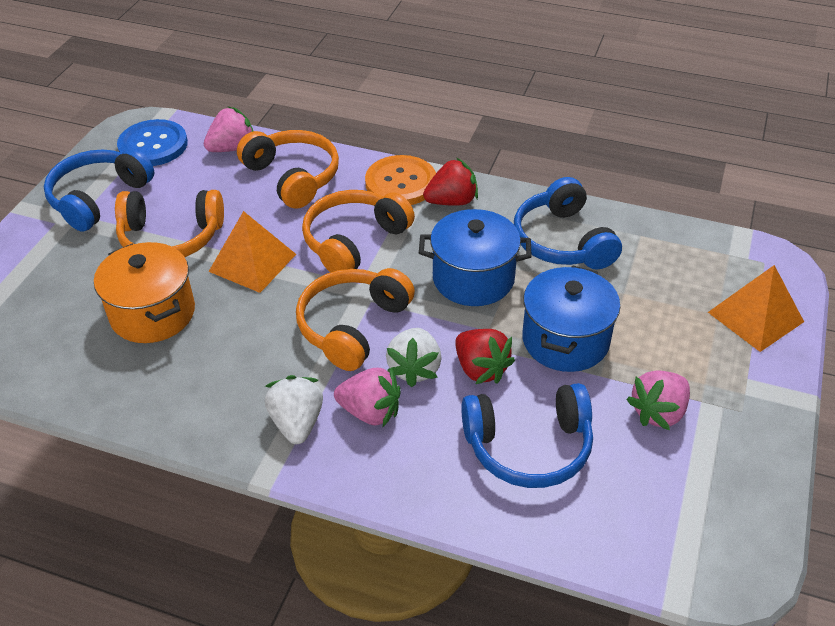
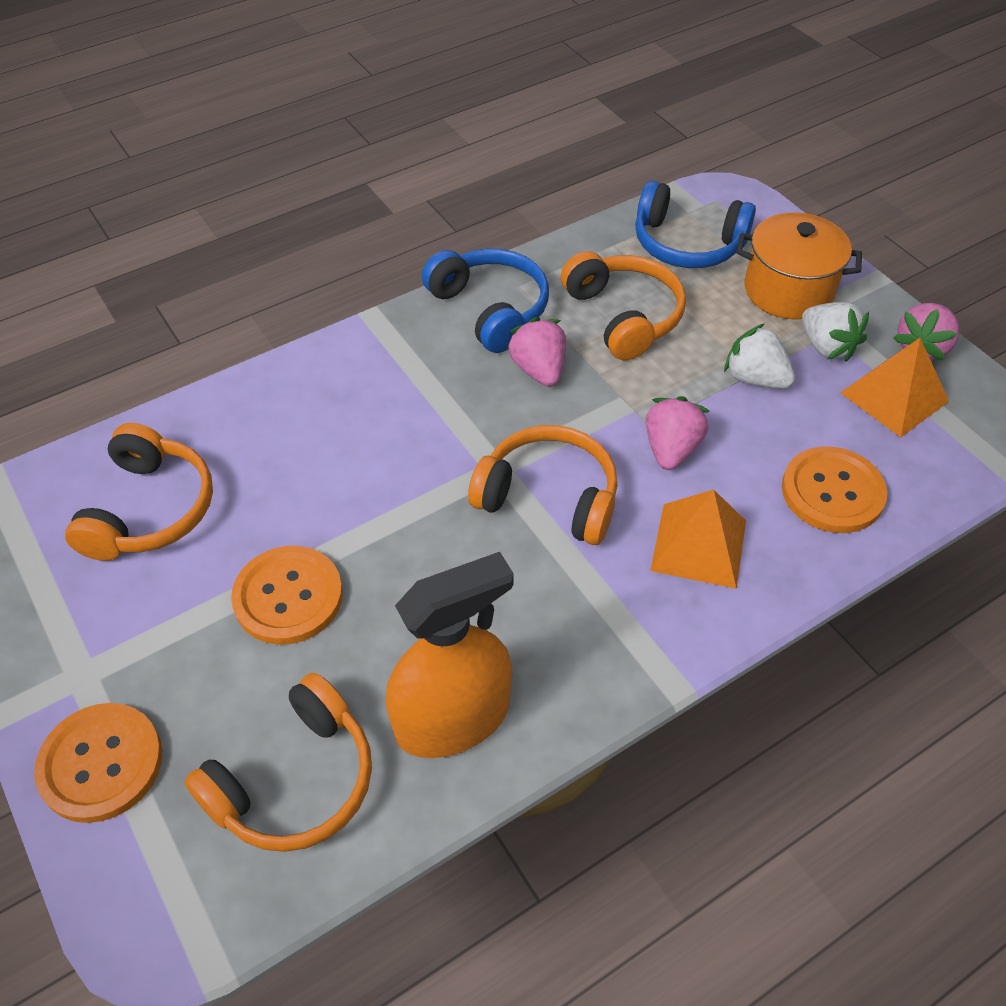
blue button: [117,119,188,166] = 1 -> none = 0
blue headphones: [44,148,154,232] [461,383,593,488] [514,177,622,269] = 3 -> [422,249,549,353] [635,181,756,268] = 2
blue pot: [419,209,532,306] [522,265,620,372] = 2 -> none = 0
orange button: [365,155,436,205] = 1 -> [34,703,162,823] [231,546,343,645] [782,446,887,533] = 3
orange spray bottle: none = 0 -> [386,552,514,758] = 1
red strawberry: [423,158,478,206] [455,329,515,384] = 2 -> none = 0

